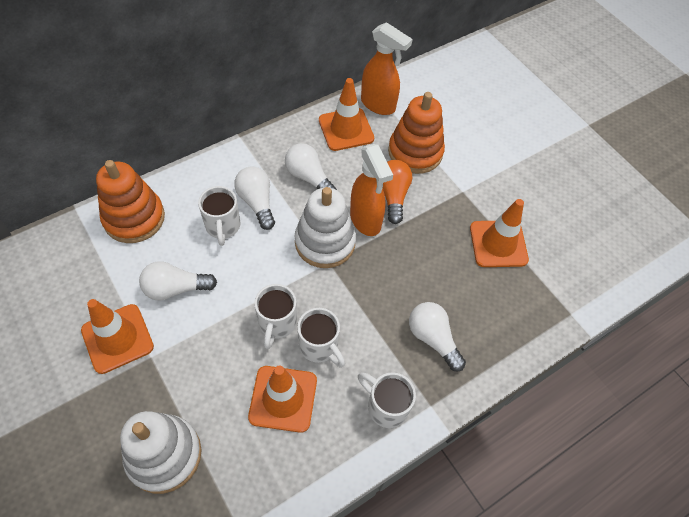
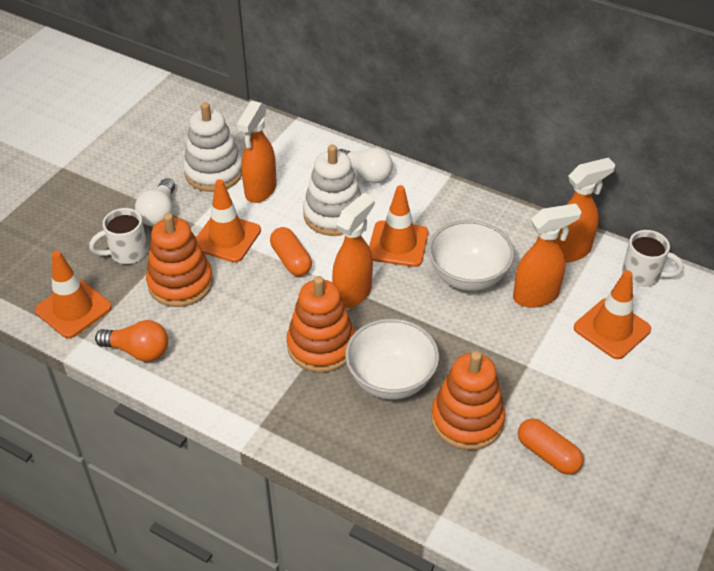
orange capsule: none = 0 -> [270,227,312,276] [518,419,584,475] = 2
orange spray bottle: [350,144,393,236] [361,22,413,115] = 2 -> [237,100,277,203] [332,193,375,308] [513,204,582,308] [557,158,615,262] = 4
orange stacking toy: [96,160,165,243] [388,92,445,174] = 2 -> [146,213,213,307] [287,276,355,373] [431,351,506,450] = 3
white bowl: none = 0 -> [345,319,439,400] [428,220,514,291] = 2
white light bulb: [139,261,217,301] [234,166,275,230] [285,143,337,190] [409,302,466,372] = 4 -> [135,178,175,226] [337,148,393,183] = 2
white mug: [198,186,241,246] [254,284,297,349] [297,308,345,367] [358,372,416,428] = 4 -> [89,208,148,264] [622,230,684,287] = 2

